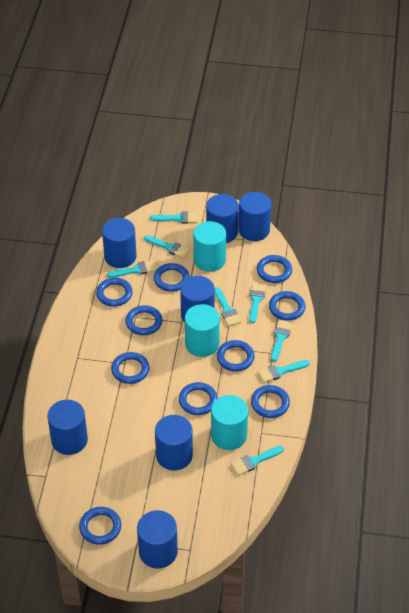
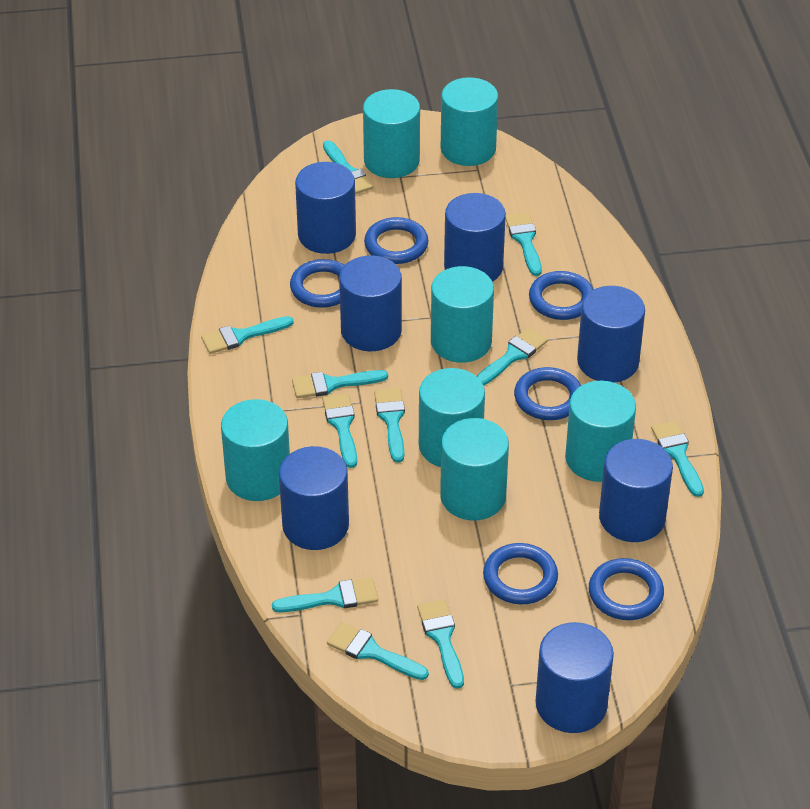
blue ring: [79,507,121,545] [96,278,133,307] [111,352,149,384] [126,305,163,335] [154,263,190,292] [179,382,218,415] [217,340,254,371] [251,385,290,418] [257,255,292,283] [269,291,306,321] = 10 -> [290,259,344,308] [364,217,429,264] [483,543,558,604] [514,367,581,420] [529,271,594,320] [589,558,664,620] = 6
turquoise brush: [107,260,157,278] [144,235,190,258] [150,212,198,223] [215,287,241,326] [231,446,284,476] [249,283,266,323] [258,360,310,383] [271,320,292,362] = 8 -> [201,316,294,354] [272,578,378,612] [292,370,388,398] [322,393,357,468] [323,140,373,194] [327,622,429,680] [374,388,405,463] [417,599,464,689] [477,327,548,386] [505,213,542,276] [651,421,704,497] = 11
turquoise cylinder: [185,304,220,357] [193,221,226,272] [211,395,248,450] = 3 -> [221,399,290,501] [363,89,420,178] [419,368,485,467] [431,266,494,363] [440,418,509,520] [441,77,498,166] [565,381,636,482] = 7

